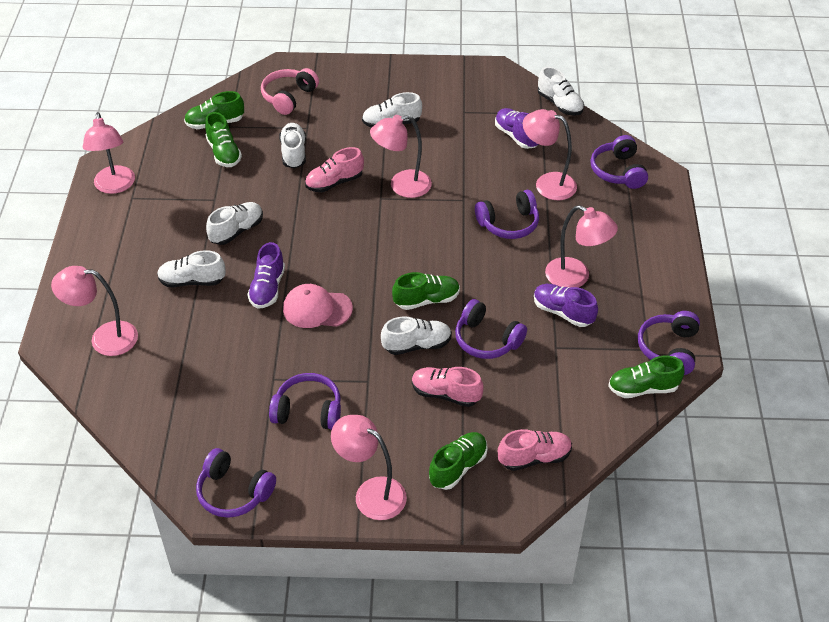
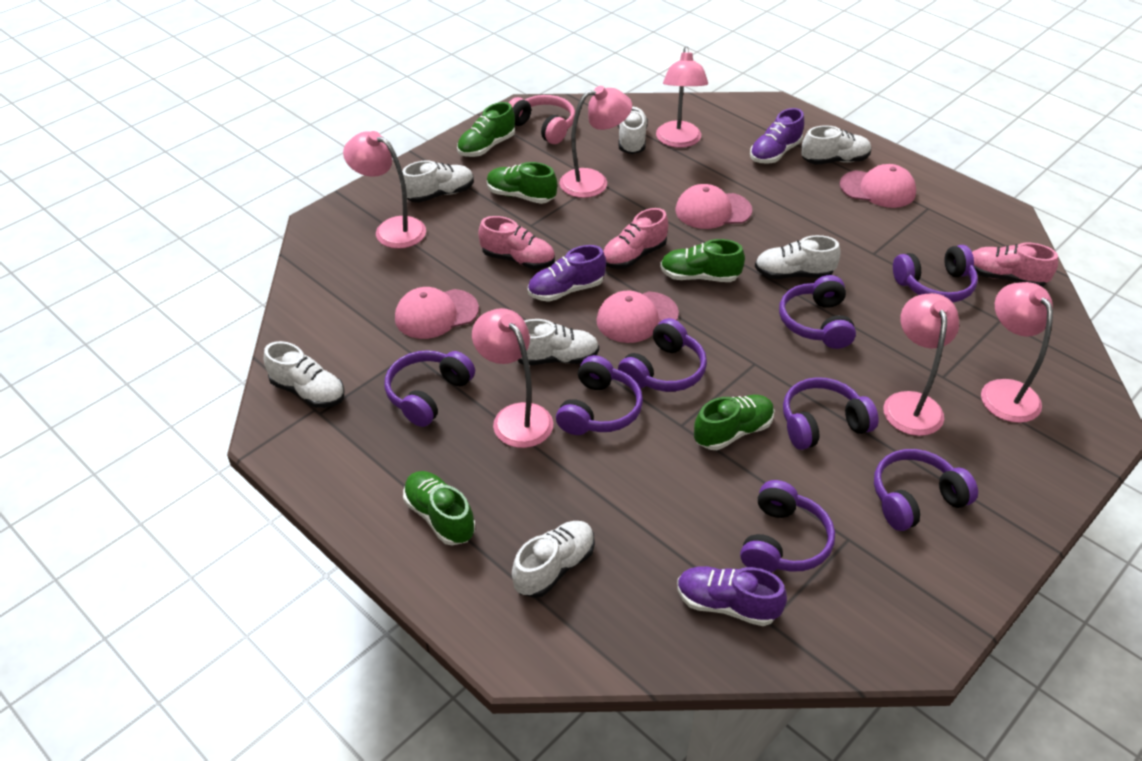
pink cap: [283,284,353,328] = 1 -> [395,287,479,339] [596,291,679,343] [676,184,752,229] [840,164,916,208] = 4
purple headphones: [196,448,276,518] [269,373,341,430] [455,299,527,359] [475,190,539,239] [590,135,648,189] [638,311,700,375] = 6 -> [385,350,475,427] [556,355,643,435] [618,318,707,392] [740,480,835,573] [779,275,856,349] [783,377,878,450] [874,449,978,531] [893,245,978,302] = 8
white shoe: [157,250,226,287] [206,202,263,245] [279,123,306,168] [362,92,422,128] [381,316,452,355] [538,67,584,116] = 6 -> [264,341,344,408] [400,160,474,203] [512,521,595,598] [517,319,599,365] [618,107,648,154] [755,235,841,279] [801,125,871,165] = 7

